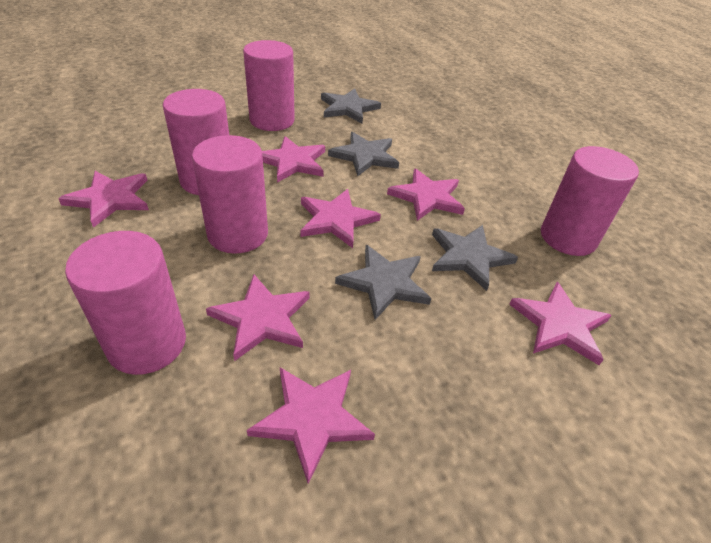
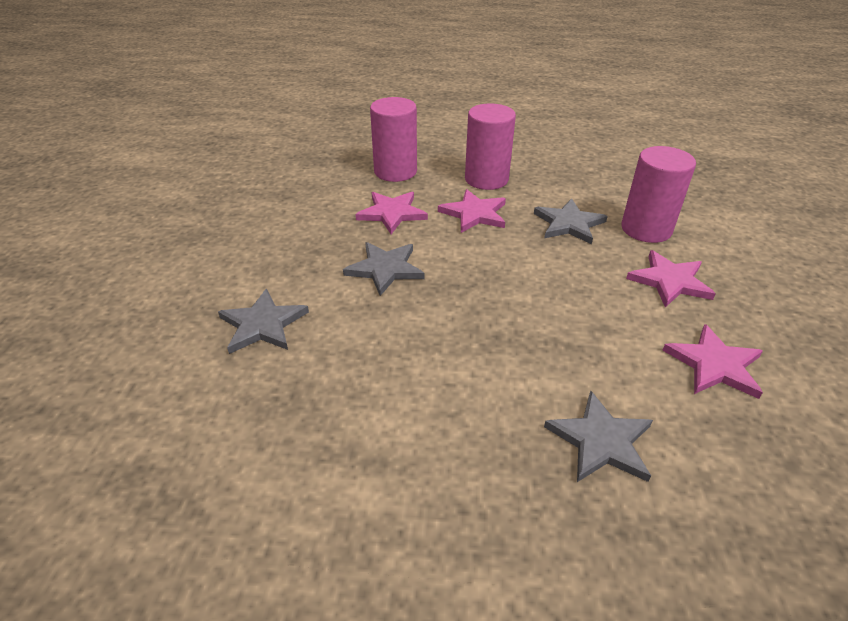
pink cylinder: [65,231,186,375] [163,89,229,195] [192,135,268,254] [243,40,295,131] [541,146,639,256] = 5 -> [370,97,417,182] [465,103,516,190] [621,146,696,243] = 3
pink star: [58,171,149,228] [206,274,310,361] [247,367,375,484] [262,136,325,183] [300,189,381,248] [387,168,465,221] [509,282,612,365] = 7 -> [355,192,428,234] [438,189,506,233] [626,250,716,307] [662,324,763,399] = 4

